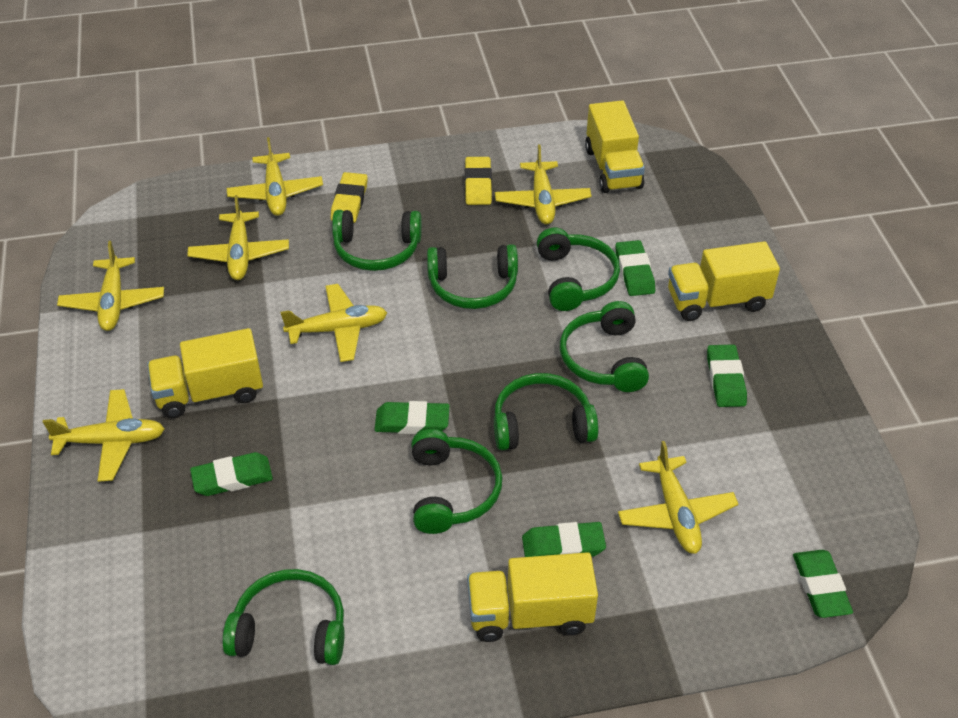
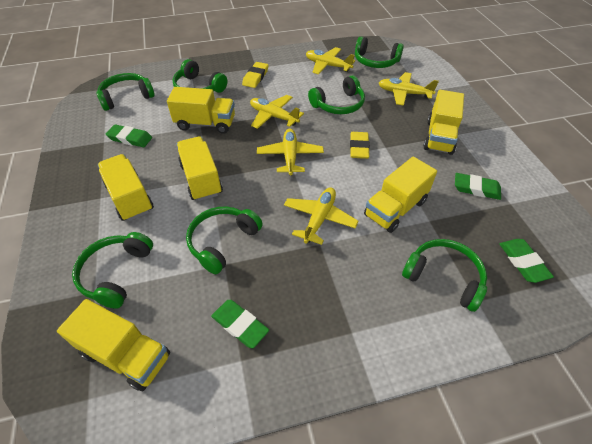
green eraser: [190,452,273,496] [374,401,450,434] [522,522,606,557] [615,240,655,296] [707,344,747,407] [793,550,853,618] = 6 -> [106,124,152,147] [211,300,269,348] [455,173,501,200] [499,239,554,283] = 4
yellow plane: [43,389,164,482] [57,241,164,331] [187,195,289,280] [227,137,323,216] [281,284,387,362] [495,144,591,224] [618,441,738,554] = 7 -> [250,95,304,129] [257,128,324,175] [284,187,358,245] [306,47,355,75] [379,72,439,106] = 5
yellow truck: [147,328,263,418] [467,552,598,642] [585,101,645,193] [668,241,780,321] = 4 -> [57,299,170,391] [98,154,154,221] [167,87,235,134] [177,136,223,201] [364,157,437,233] [423,90,464,155] = 6

